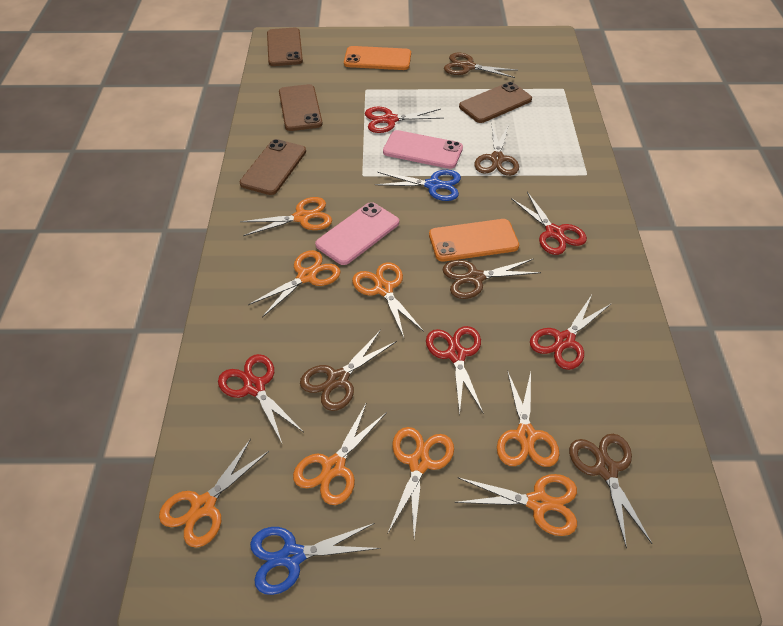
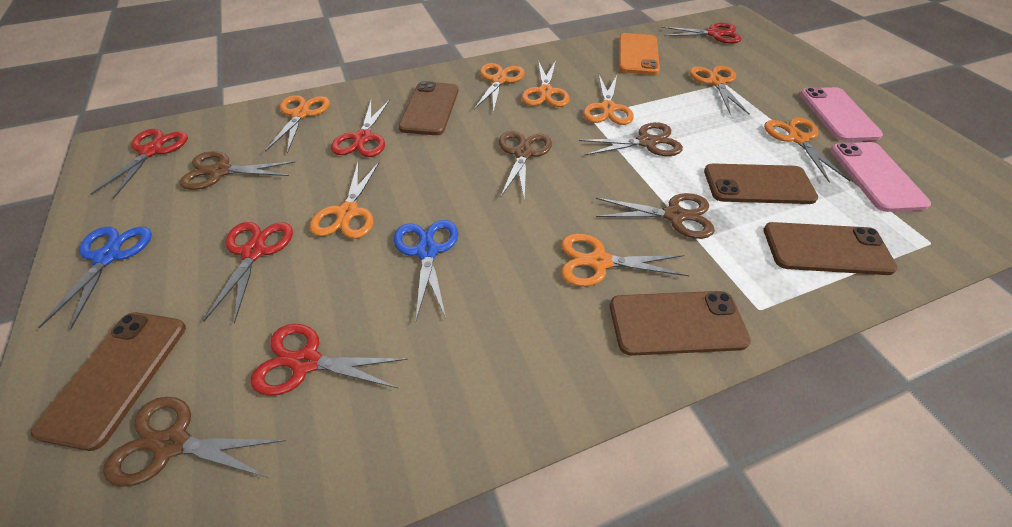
brown phone: [239,139,306,195] [267,28,303,66] [279,84,323,131] [459,82,532,123] = 4 -> [31,312,186,451] [399,81,458,135] [610,291,751,356] [704,163,818,204] [763,222,898,275] = 5
orange phone: [344,46,411,70] [429,219,519,262] = 2 -> [619,33,660,75] = 1

